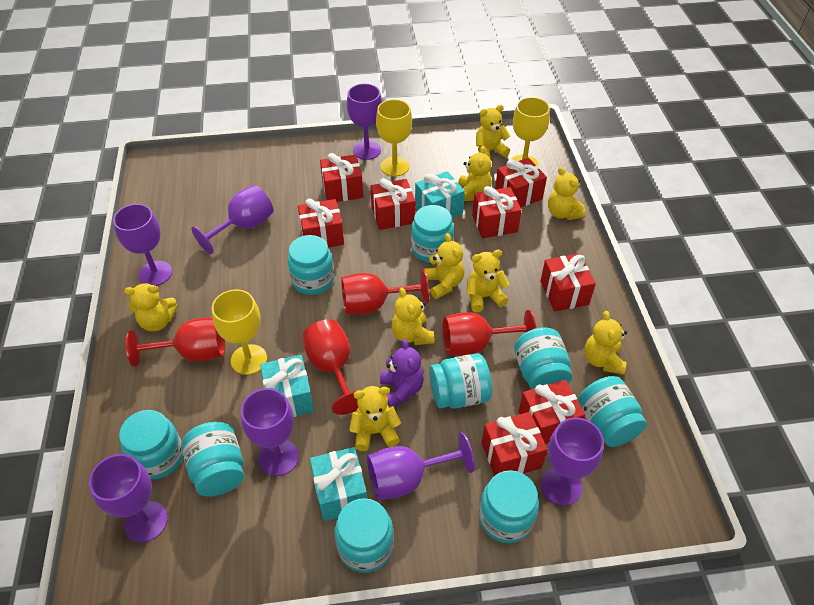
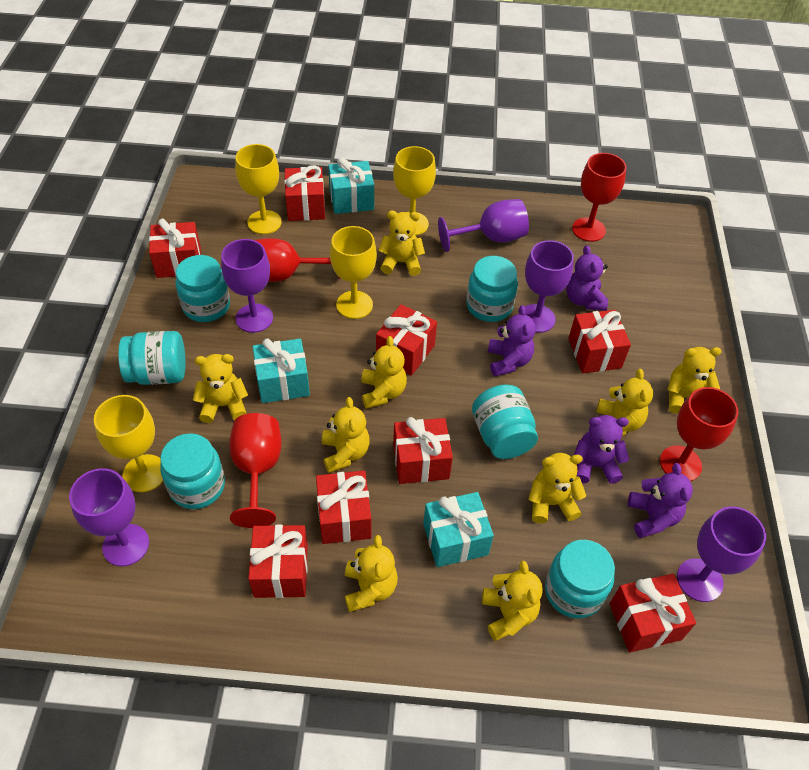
purple goblet: [89,454,168,543] [113,204,172,286] [191,185,274,254] [241,388,299,476] [347,84,382,160] [367,432,475,500] [541,417,604,506] = 7 -> [69,468,149,566] [221,239,273,333] [438,199,529,252] [525,240,574,333] [677,506,766,602] = 5
purple teddy bear: [380,339,424,407] = 1 -> [488,305,536,376] [566,245,608,311] [574,415,629,484] [628,463,693,538] = 4
turquoise jar: [119,410,183,479] [181,422,244,497] [288,235,334,295] [335,498,394,573] [411,205,454,263] [429,353,492,409] [479,470,539,543] [514,327,572,389] [578,376,647,447] = 9 -> [118,331,186,385] [160,433,225,509] [175,255,230,322] [466,256,518,322] [472,384,538,459] [545,540,615,619] = 6
yellow goblet: [212,289,267,375] [376,99,412,176] [511,97,550,166] = 3 -> [94,395,163,492] [235,144,282,234] [330,226,377,319] [393,146,436,236] = 4

